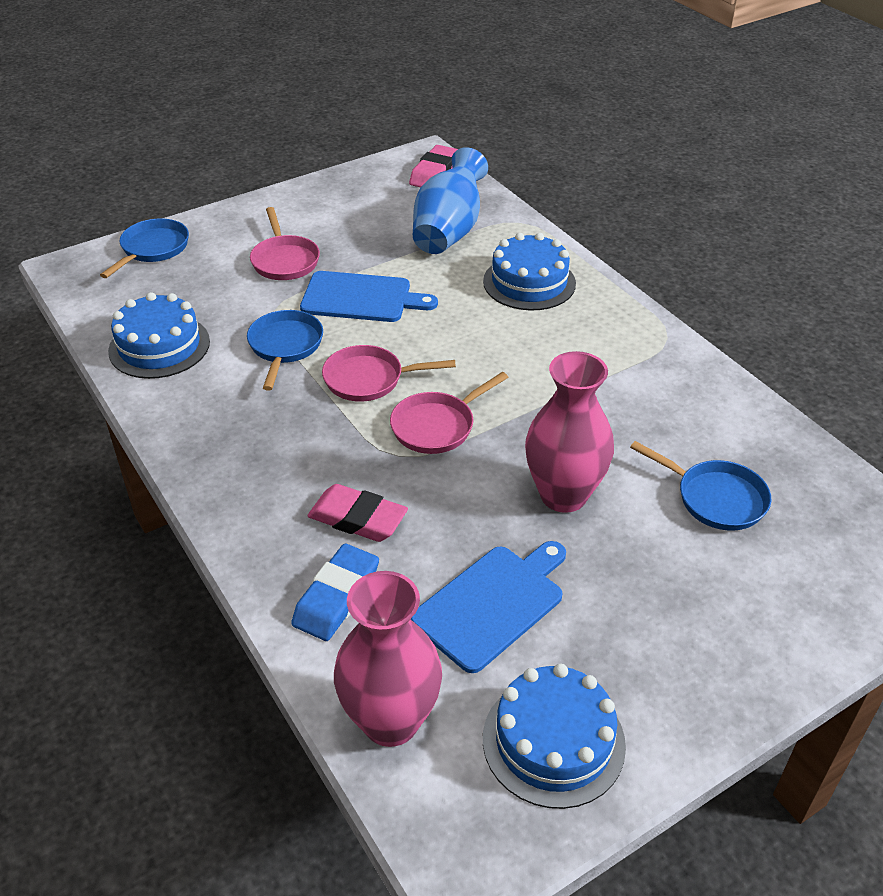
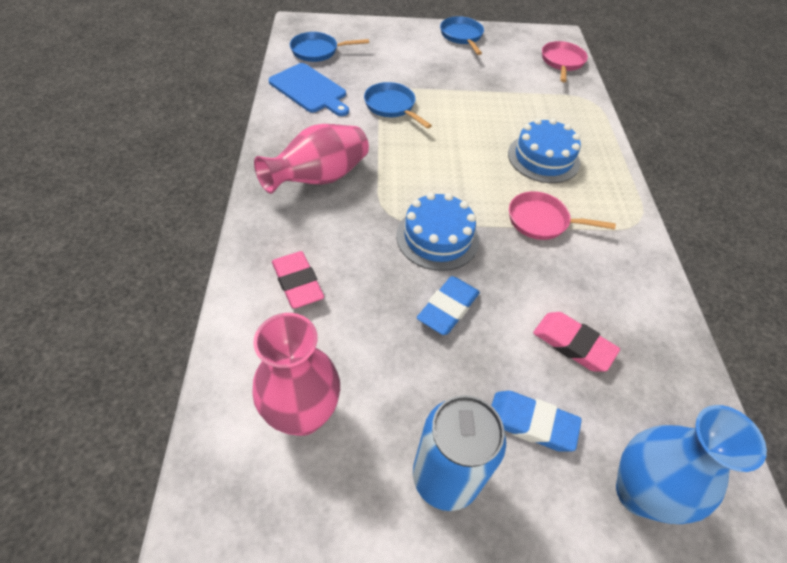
blue cake: [108,292,210,379] [483,233,576,311] [483,664,626,809] = 3 -> [396,192,479,271] [508,118,581,183] = 2
blue can: none = 0 -> [413,395,506,511] = 1
blue cutting board: [300,271,438,322] [411,541,566,673] = 2 -> [268,63,349,116] = 1
blue eraser: [291,544,379,641] = 1 -> [417,276,480,335] [491,391,582,452] = 2
pink pan: [250,207,320,280] [322,345,456,402] [390,372,508,454] = 3 -> [509,191,616,240] [542,41,588,82] = 2

